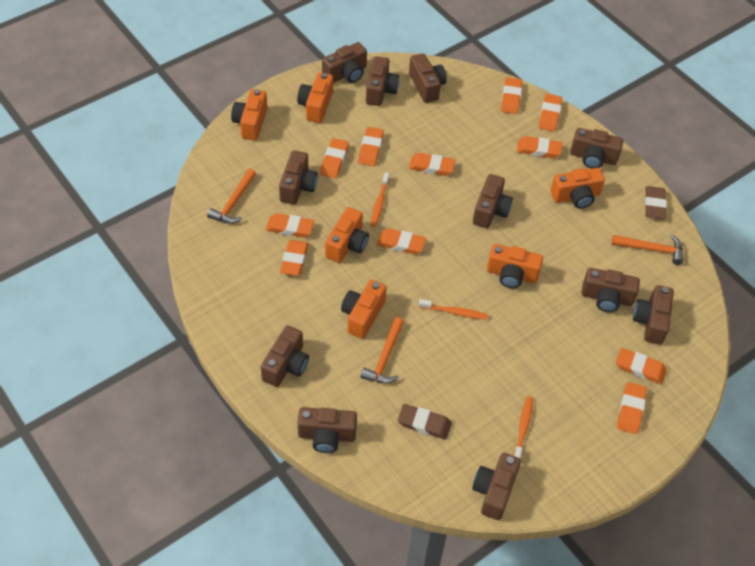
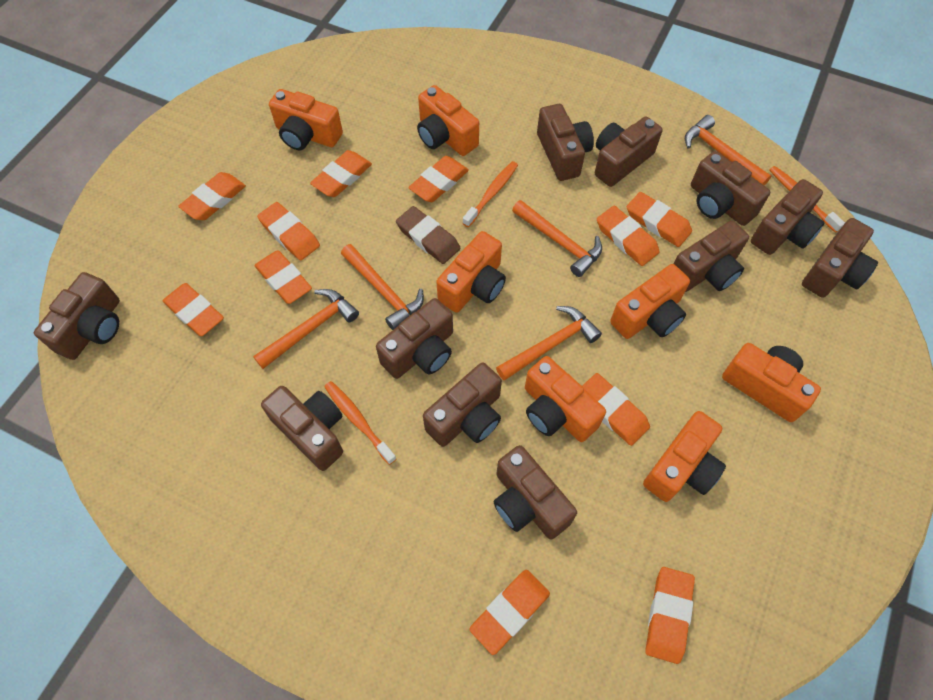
brown eraser: [398,404,452,440] [645,186,667,219] = 2 -> [396,206,461,264] = 1
orange camera: [231,89,267,140] [297,72,333,123] [325,207,369,263] [341,280,387,339] [487,244,543,288] [550,168,605,209] = 6 -> [269,89,343,150] [417,85,479,156] [436,231,506,313] [525,356,606,442] [610,264,690,339] [643,411,726,502] [722,343,821,422] = 7
orange hammer: [207,169,256,223] [360,317,404,383] [612,235,683,265] = 3 -> [253,289,359,369] [341,244,424,330] [496,306,602,381] [512,200,602,277] [685,115,771,185] = 5

